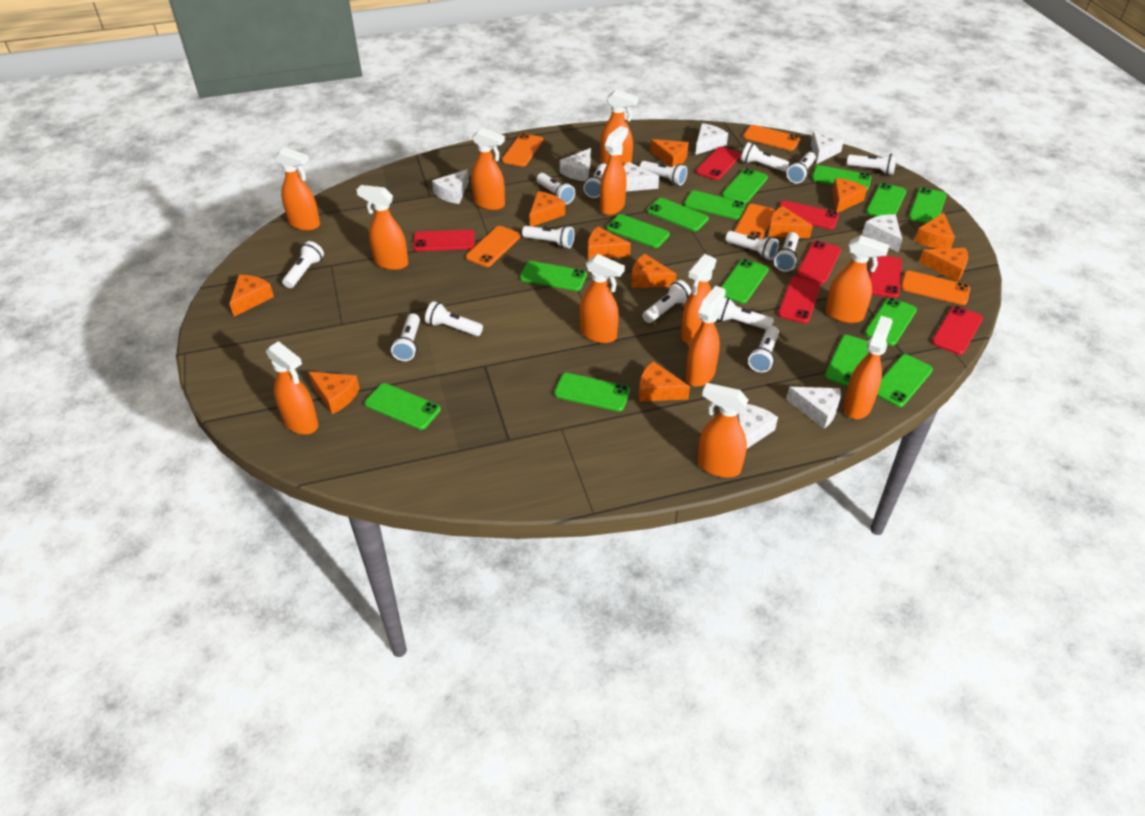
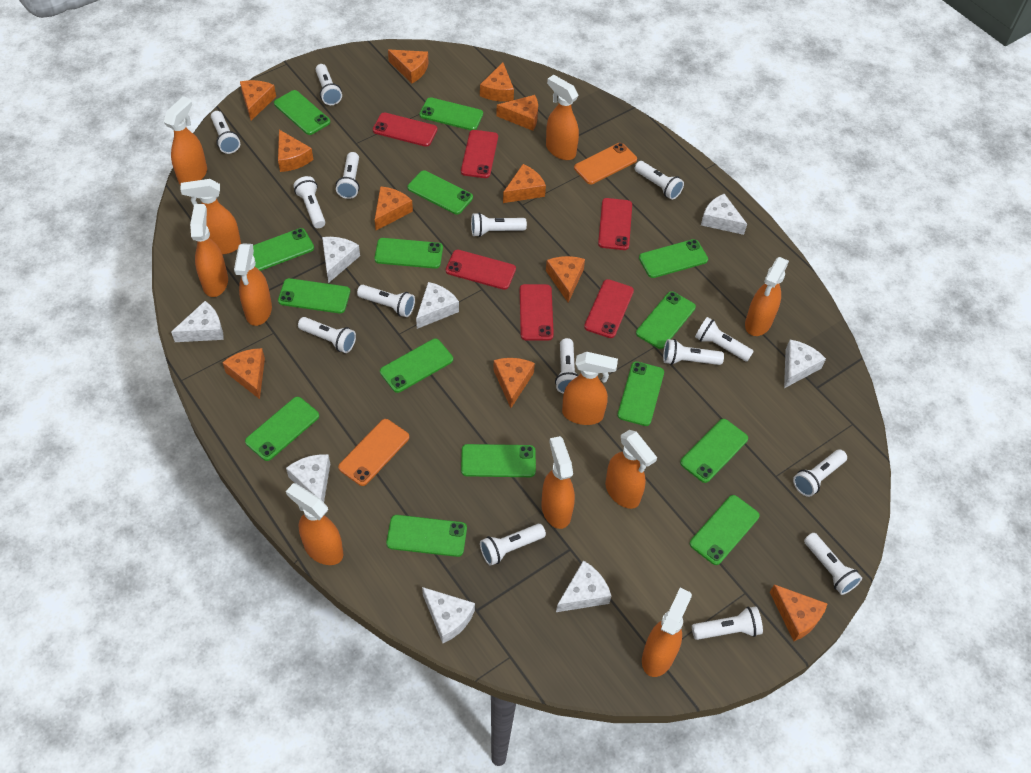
green phone: [365,383,441,430] [520,261,587,291] [554,373,630,412] [606,214,670,248] [647,198,709,231] [684,191,746,219] [721,259,769,304] [722,168,768,204] [812,165,872,190] [825,335,869,386] [865,298,917,346] [866,183,907,217] [877,354,933,407] [909,187,947,224] = 14 -> [245,397,319,461] [253,228,314,271] [274,90,330,135] [278,278,350,313] [374,238,443,269] [380,339,453,393] [386,515,467,557] [407,170,473,214] [419,97,483,130] [461,444,536,477] [617,361,664,426] [636,291,696,349] [639,239,708,278] [680,419,748,483] [690,495,760,565] = 15
orange phone: [466,226,521,267] [502,133,543,167] [734,204,775,240] [743,125,800,151] [901,271,970,305] = 5 -> [338,419,409,486] [574,143,637,184] = 2
orange spray bottle: [266,341,318,435] [275,147,320,231] [357,185,408,270] [471,128,505,210] [580,254,625,343] [600,90,639,166] [600,126,628,215] [681,254,717,344] [686,286,726,387] [697,383,748,478] [825,235,889,323] [843,316,893,419] = 12 -> [164,96,207,185] [180,179,241,255] [190,204,228,297] [234,243,272,326] [286,483,343,565] [541,436,575,529] [546,75,579,160] [562,352,618,425] [605,430,657,509] [642,587,692,677] [745,257,789,336] = 11
red phone: [413,230,475,251] [696,147,741,180] [778,276,821,323] [779,201,839,230] [797,241,841,284] [869,256,902,298] [932,306,983,355] = 7 -> [373,112,437,147] [446,250,516,290] [461,130,498,178] [520,284,554,341] [584,279,634,338] [598,198,632,250] = 6

